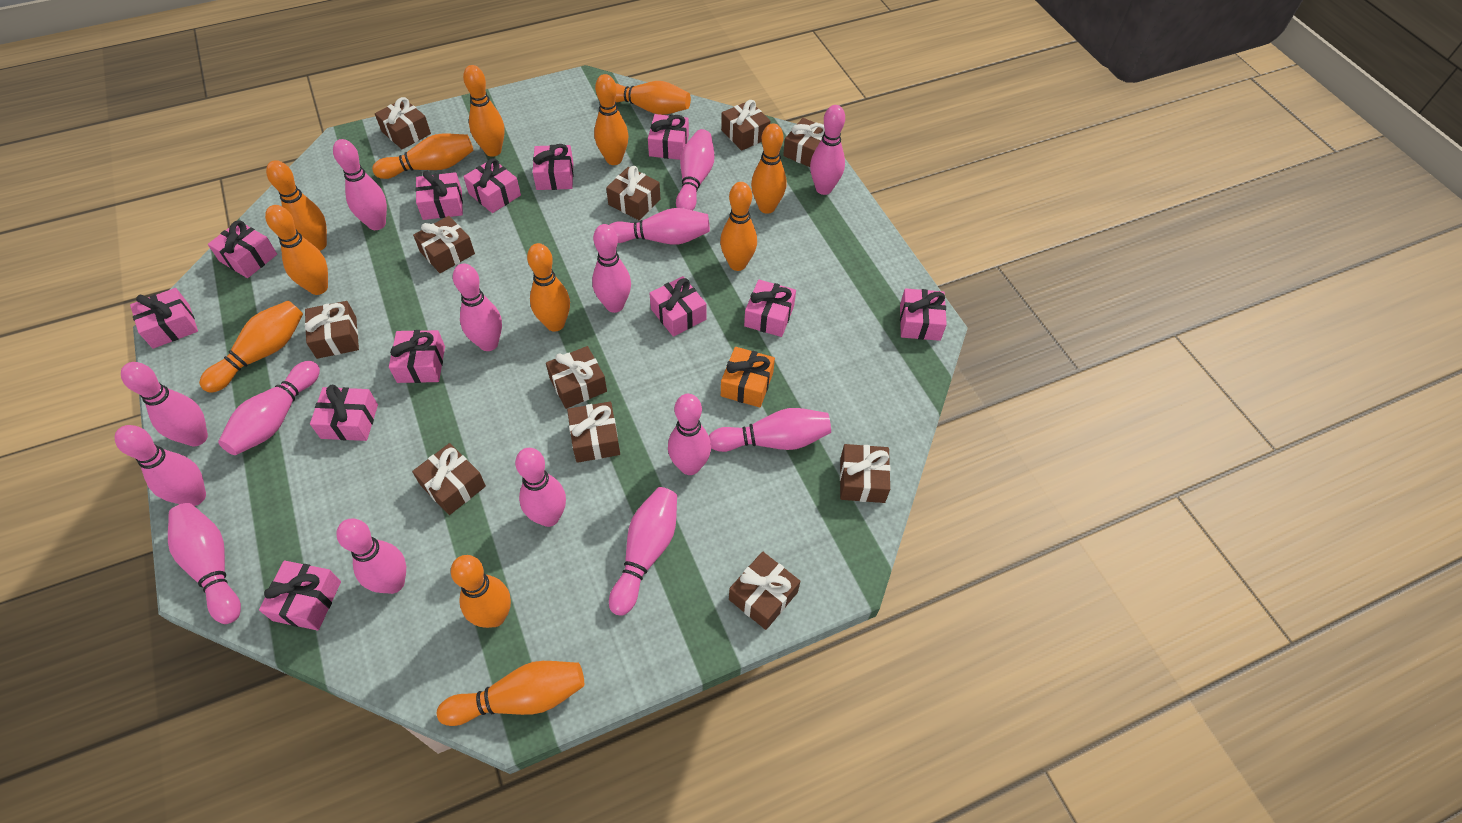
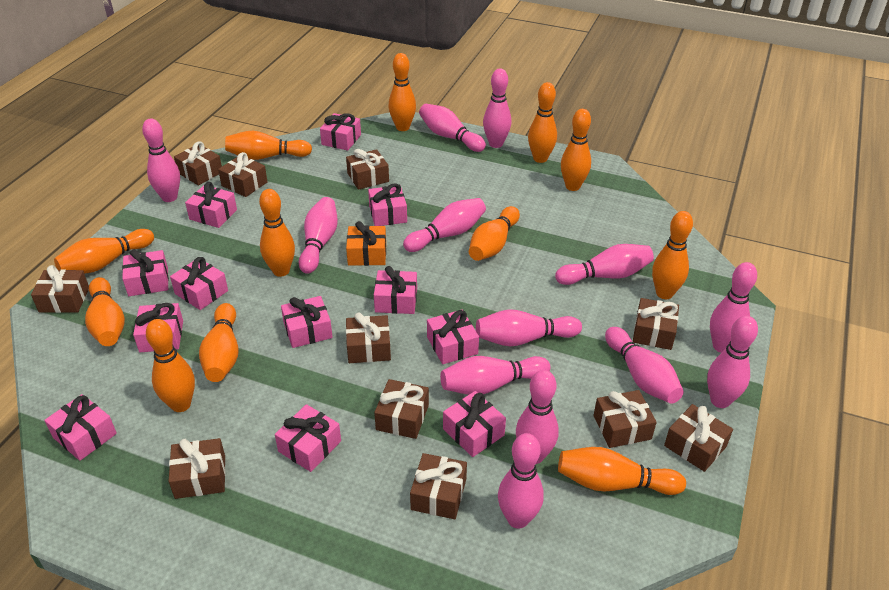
pink bowling pin: [115,425,206,506] [121,362,208,446] [168,503,241,624] [218,361,320,455] [333,139,387,230] [336,519,406,594] [453,264,502,351] [515,448,566,527] [592,224,631,313] [609,487,677,616] [610,208,710,245] [668,394,711,475] [676,129,714,210] [709,408,831,452] [810,105,845,195] = 15 -> [142,119,180,202] [299,197,338,274] [403,198,486,252] [419,104,486,152] [440,356,550,395] [476,309,582,346] [483,68,511,148] [498,433,544,529] [516,370,559,464] [555,244,654,285] [605,327,684,404] [707,316,758,408] [710,262,757,353] = 13

